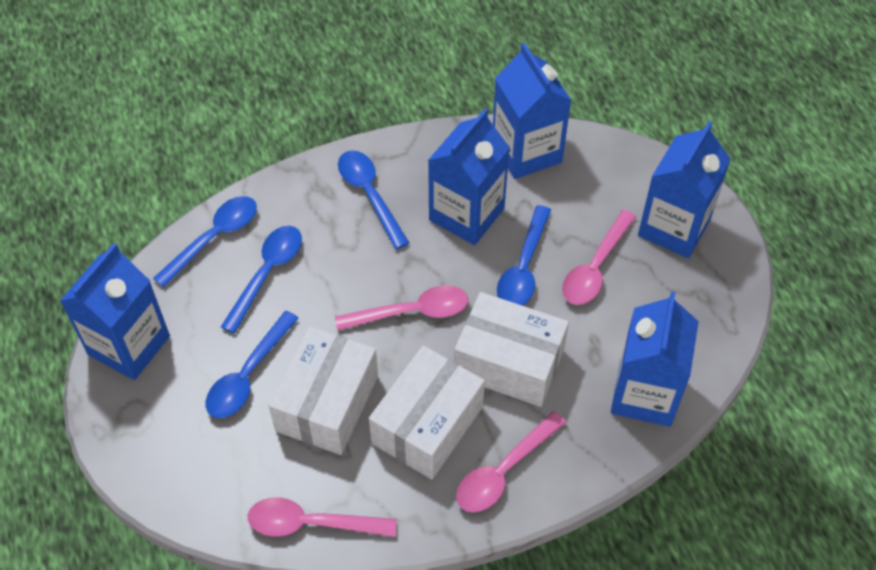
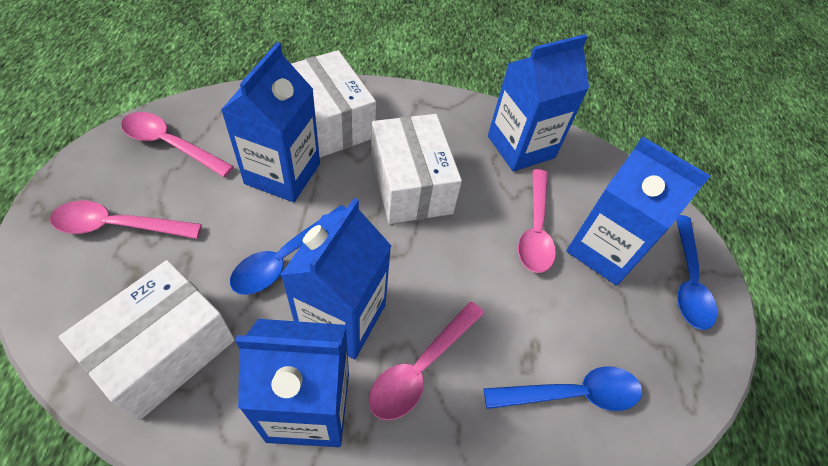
blue spoon: [153,196,257,287] [206,311,299,418] [221,226,302,334] [338,150,409,249] [497,205,551,306] = 5 -> [230,205,347,295] [484,366,642,411] [676,215,717,330] = 3

